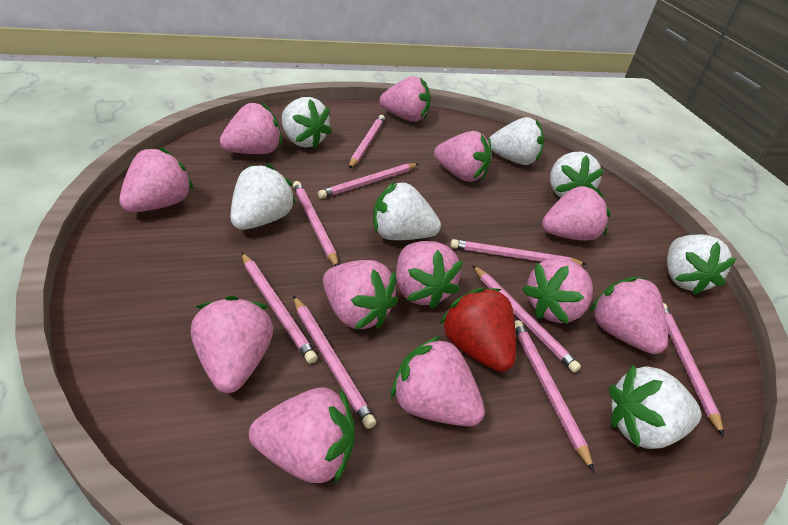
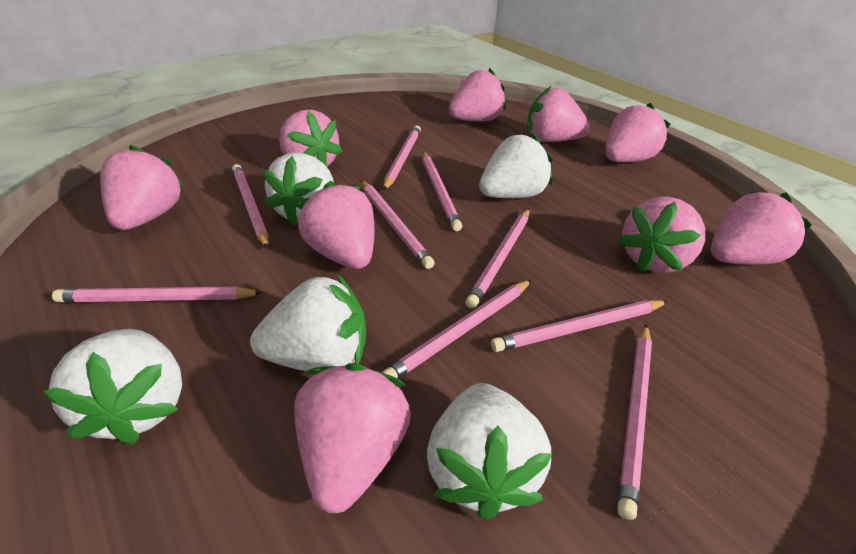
pink strawberry: [119,147,194,212] [191,296,273,393] [220,103,282,154] [249,388,355,484] [323,260,398,330] [379,76,431,122] [391,335,485,426] [396,241,463,310] [434,131,491,182] [522,257,593,324] [542,186,610,241] [590,277,668,354] = 12 -> [100,145,184,230] [279,110,342,167] [294,363,411,513] [298,181,374,269] [449,68,506,121] [527,86,590,142] [605,103,670,162] [618,197,705,273] [711,191,812,265] = 9
red strawberry: [440,288,516,372] = 1 -> none = 0
white strawberry: [231,163,296,230] [282,97,332,149] [373,182,441,240] [489,117,544,165] [550,152,604,198] [609,364,702,449] [667,235,736,295] = 7 -> [43,329,182,444] [250,274,366,371] [263,153,334,226] [427,383,553,520] [479,133,552,198] = 5

